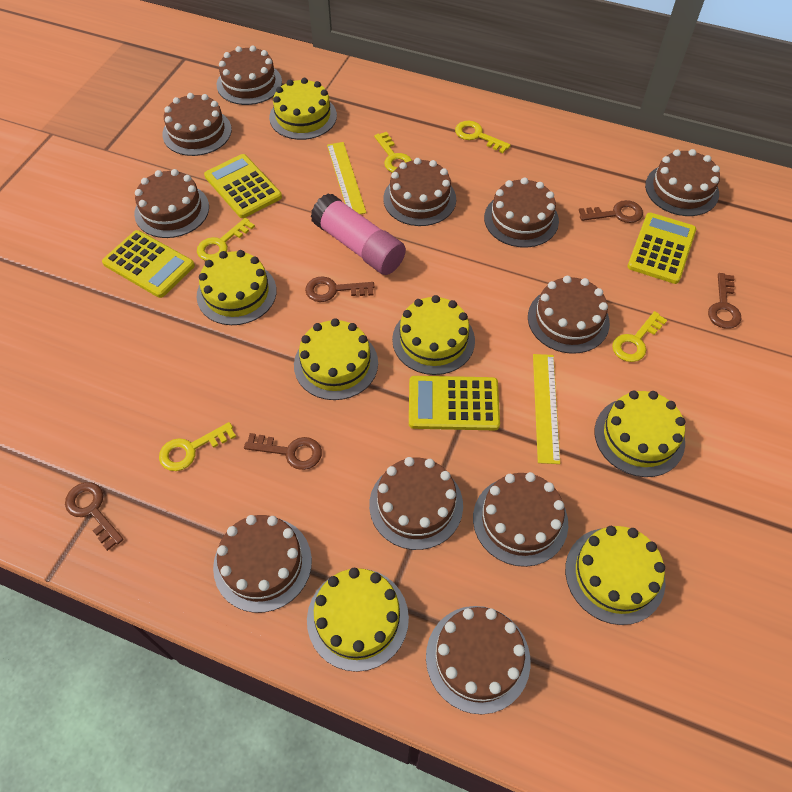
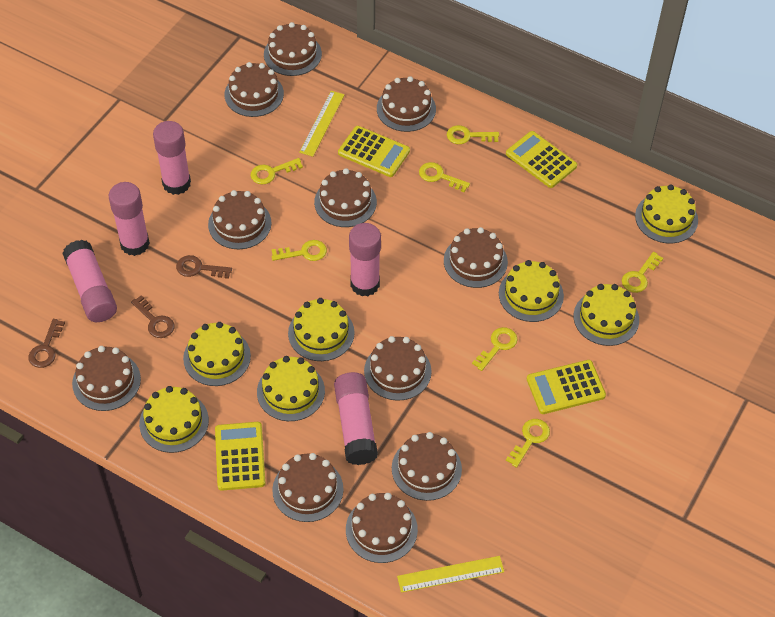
brown key: [65,482,124,551] [244,433,322,470] [305,276,374,302] [579,200,643,223] [708,273,741,329] = 5 -> [28,319,65,368] [131,295,174,338] [176,255,232,279] = 3
pink glue stick: [310,193,406,275] = 1 -> [62,240,117,322] [108,182,150,256] [153,121,191,195] [334,372,378,465] [349,223,381,296] = 5
yellow key: [159,422,236,471] [197,218,255,261] [374,132,412,173] [455,121,511,153] [612,311,667,362] = 5 -> [250,158,303,184] [271,240,327,261] [419,162,470,192] [447,125,499,144] [472,327,518,371] [506,419,550,468] [622,252,663,293] = 7

